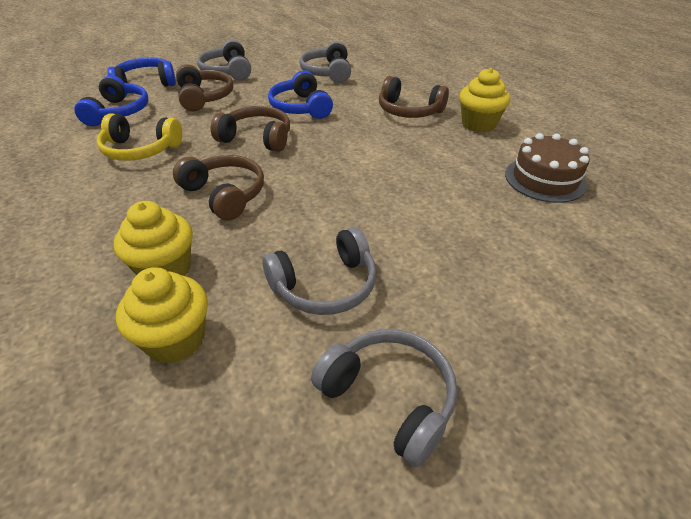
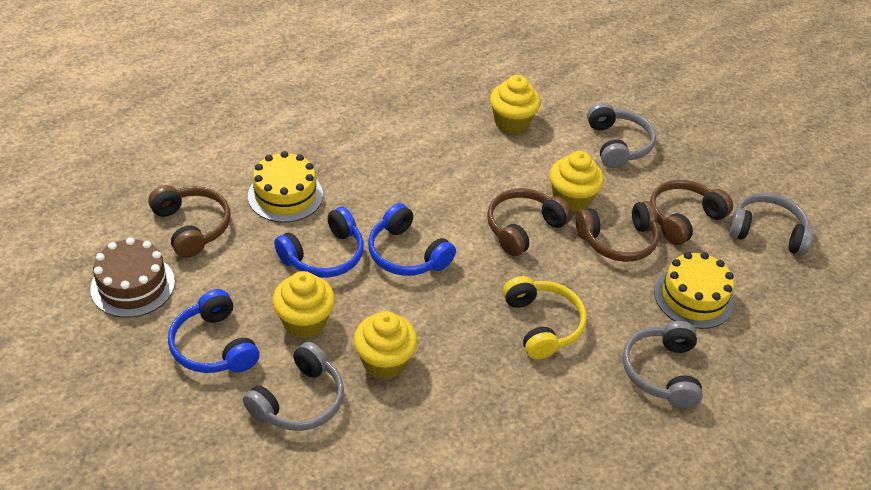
yellow cake: none = 0 -> [248,151,323,223] [654,252,734,329] = 2
yellow cupcake: [114,201,193,276] [116,267,208,364] [459,68,510,133] = 3 -> [272,271,335,338] [353,311,417,379] [490,75,541,134] [550,151,604,213] = 4

